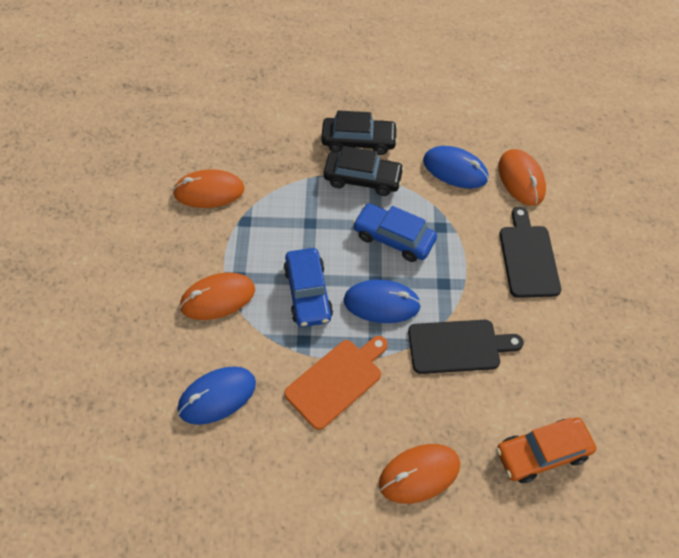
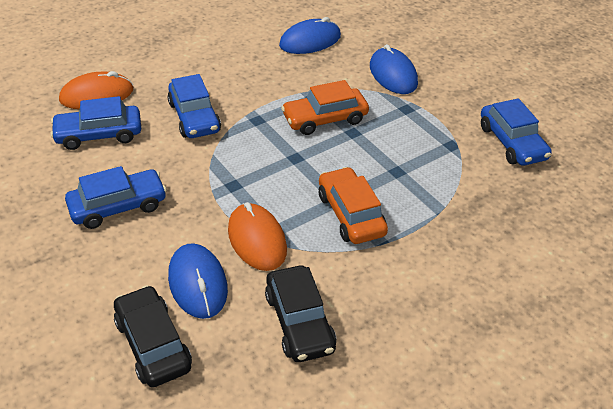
black cutting board: [408,320,524,374] [499,206,561,298] = 2 -> none = 0
blue car: [284,248,333,327] [353,203,437,262] = 2 -> [50,96,141,150] [65,166,167,229] [168,74,221,138] [481,98,552,166] = 4
orange car: [496,418,596,483] = 1 -> [281,80,369,135] [319,167,388,244] = 2
orange cutting board: [284,336,388,430] = 1 -> none = 0
orange mouse: [173,170,245,208] [180,272,255,320] [379,444,460,504] [498,149,546,206] = 4 -> [59,71,133,109] [228,202,287,271] = 2

